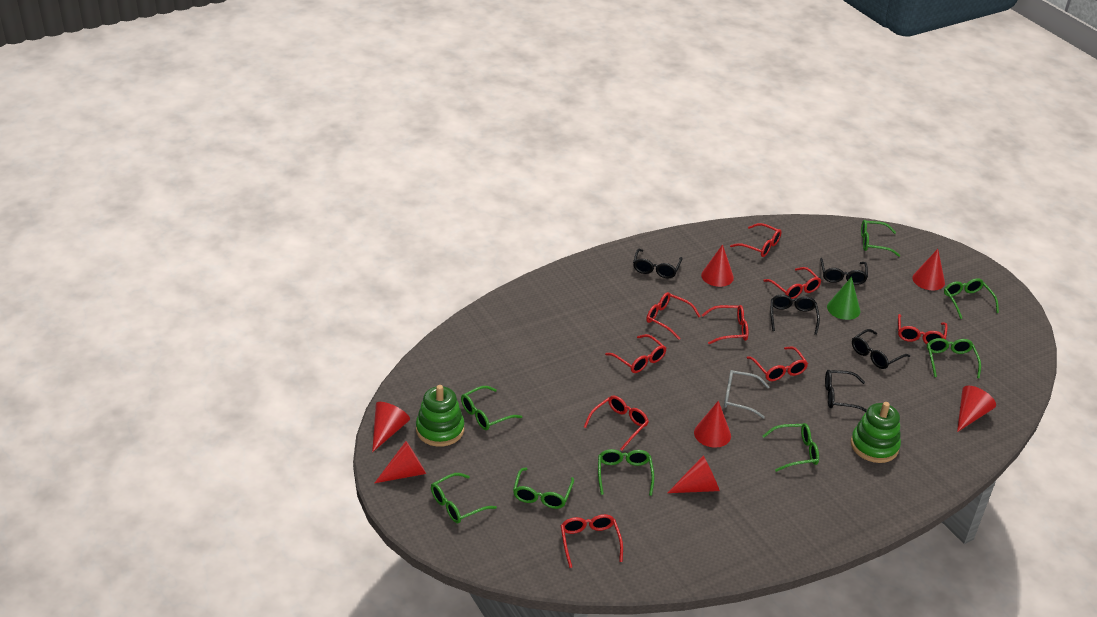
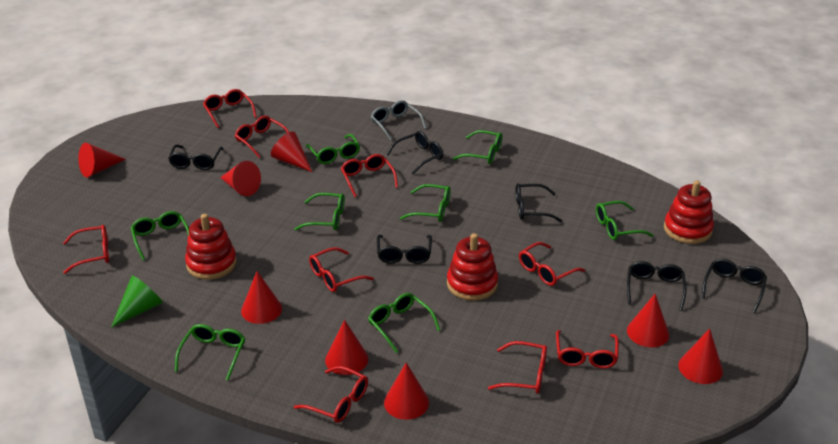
black glasses: [633,249,683,278] [771,294,820,335] [820,258,868,285] [825,370,867,412] [852,329,910,369] = 5 -> [168,145,224,170] [377,235,432,264] [386,131,443,175] [516,183,562,222] [627,261,686,311] [702,259,767,313] = 6
green stacking toy: [416,385,465,447] [851,402,901,463] = 2 -> none = 0
red cone: [372,402,410,452] [375,441,426,483] [668,455,720,493] [694,401,731,448] [701,244,734,287] [912,249,945,290] [957,386,996,432] = 7 -> [78,143,126,177] [220,161,261,196] [241,271,282,324] [271,132,312,172] [325,320,368,375] [384,363,429,420] [627,294,669,347] [678,328,723,384] = 8
red stacking toy: none = 0 -> [185,214,237,280] [447,233,498,301] [664,180,714,244] = 3

